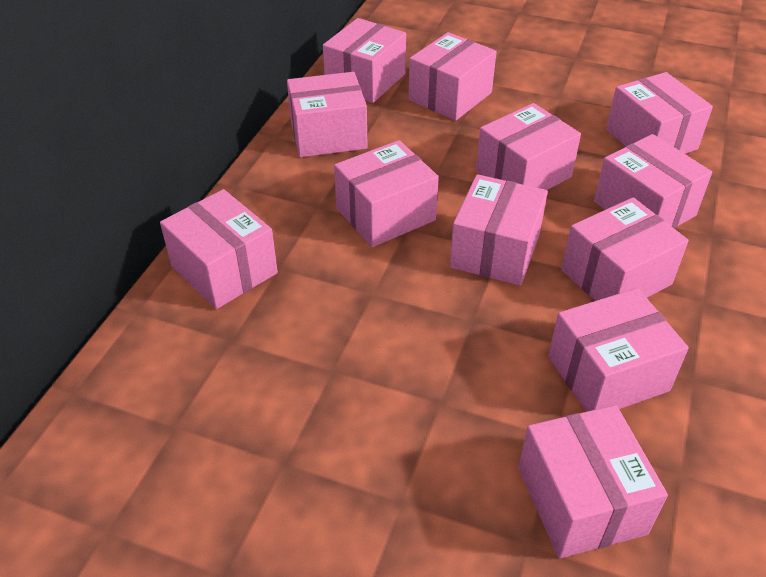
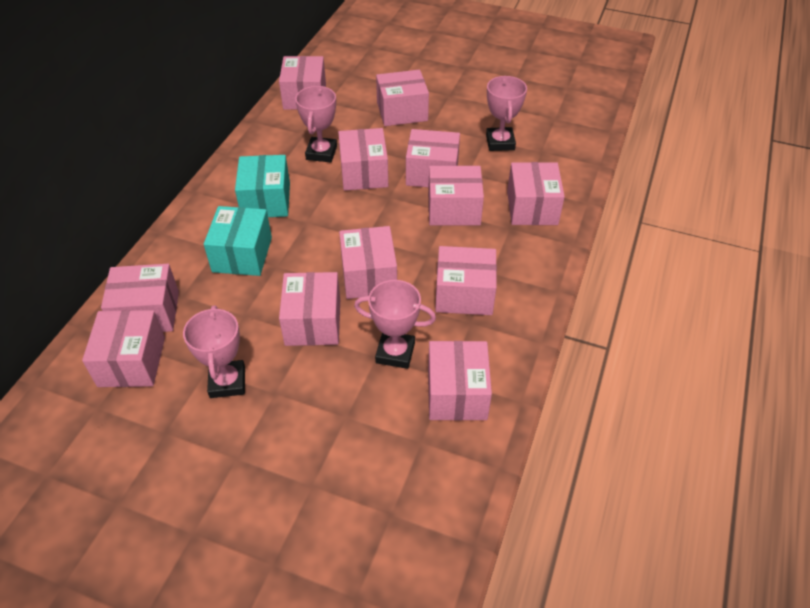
pink trophy: none = 0 -> [183,306,245,398] [295,86,337,162] [354,280,436,369] [486,76,527,151] = 4
turquoise box: none = 0 -> [204,206,272,276] [235,155,290,217] = 2

